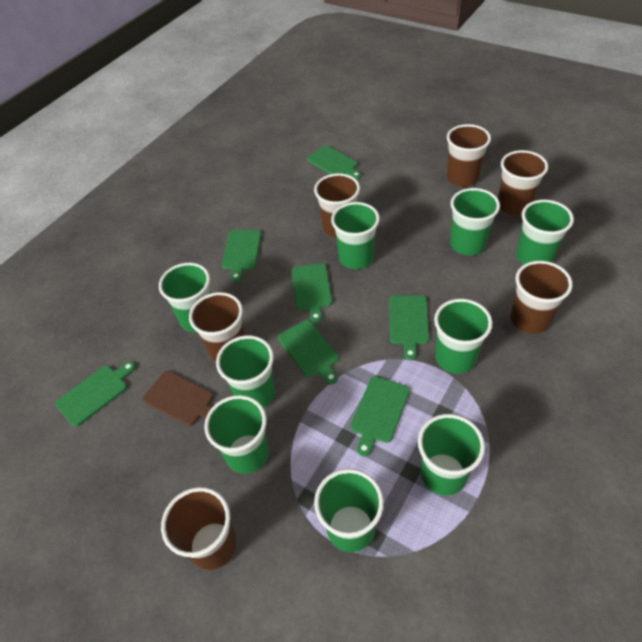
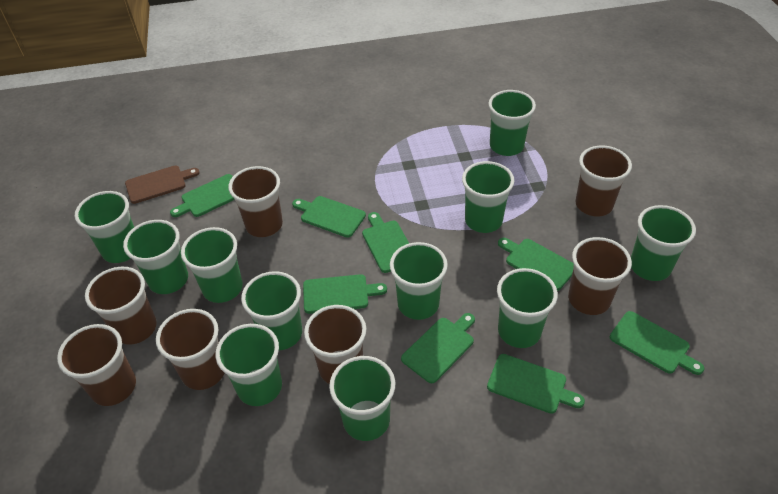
brown cup: [161,487,237,570] [189,292,245,362] [314,173,360,238] [447,124,491,187] [498,150,548,216] [510,261,573,334] = 6 -> [57,324,136,406] [85,267,157,345] [156,309,224,390] [228,166,283,237] [304,305,366,384] [568,237,632,315] [575,146,632,216] = 7
green cup: [159,263,211,332] [204,395,269,474] [216,335,276,408] [314,469,384,552] [331,202,380,269] [418,414,485,495] [434,299,493,374] [450,188,500,255] [517,200,574,265] = 9 -> [75,191,134,263] [123,220,188,294] [181,227,243,303] [216,324,282,406] [241,271,302,350] [329,356,395,441] [390,242,448,320] [462,161,514,233] [488,90,536,156] [497,268,558,348] [631,205,696,281] = 11
green cutting board: [55,361,136,427] [222,230,262,282] [278,320,339,384] [292,263,332,323] [307,145,361,179] [351,376,410,456] [389,295,429,360] = 7 -> [170,174,235,217] [292,196,366,238] [303,274,387,314] [362,212,409,273] [401,313,475,383] [487,354,585,414] [498,238,574,291] [610,311,705,375] = 8

